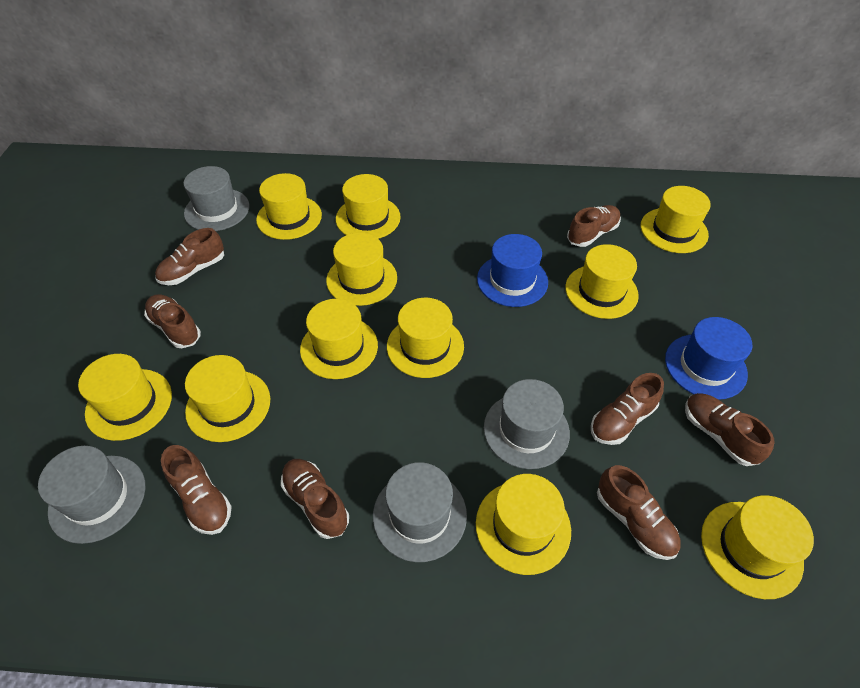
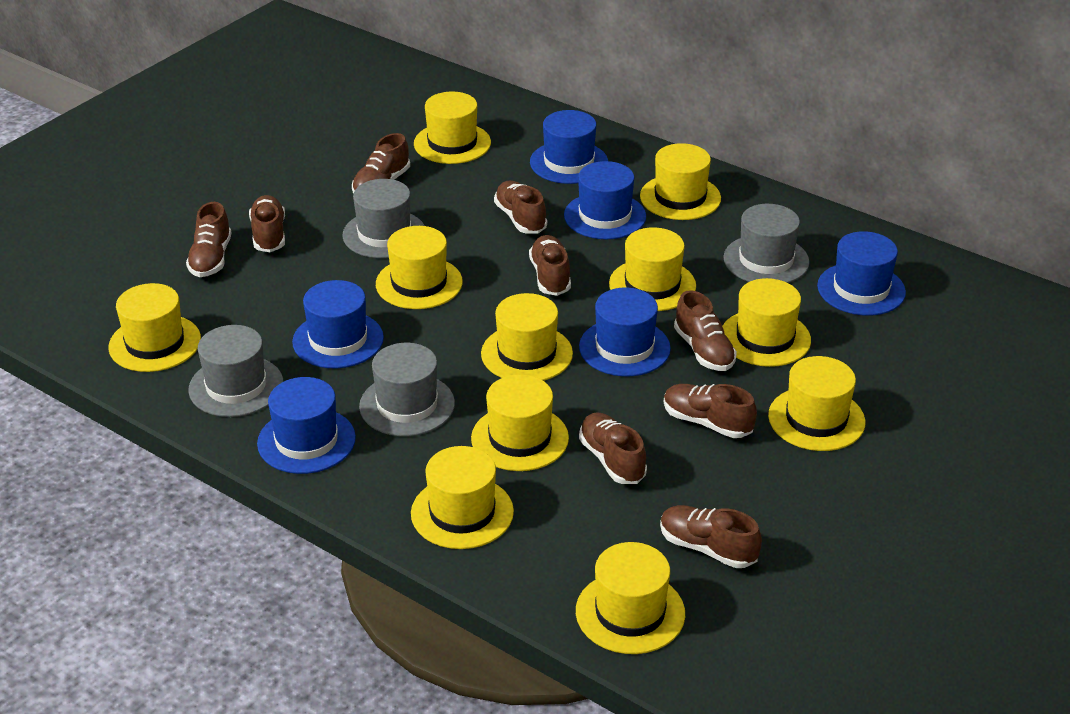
blue hat: [477,234,548,307] [665,317,752,400] = 2 -> [257,377,356,474] [292,280,384,368] [530,110,608,184] [564,161,646,239] [579,288,671,377] [817,231,906,316] = 6
brown shoe: [144,294,201,348] [155,228,224,285] [161,445,232,535] [281,459,349,539] [567,205,621,247] [591,373,664,445] [597,465,681,560] [685,393,774,466] = 8 -> [186,202,231,277] [249,195,285,252] [352,133,410,193] [494,181,547,234] [529,235,571,296] [579,412,647,484] [660,505,762,568] [664,384,757,438] [674,290,737,371] = 9

